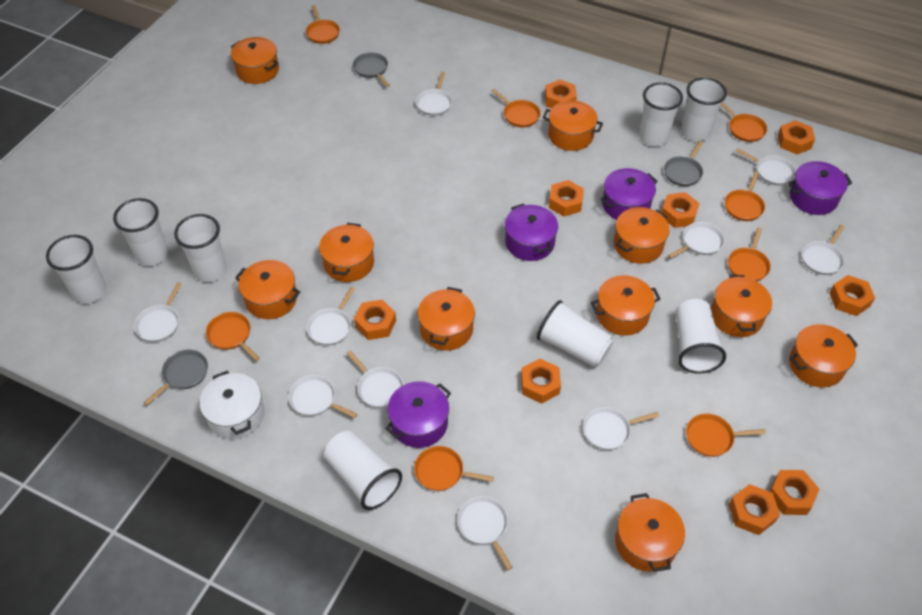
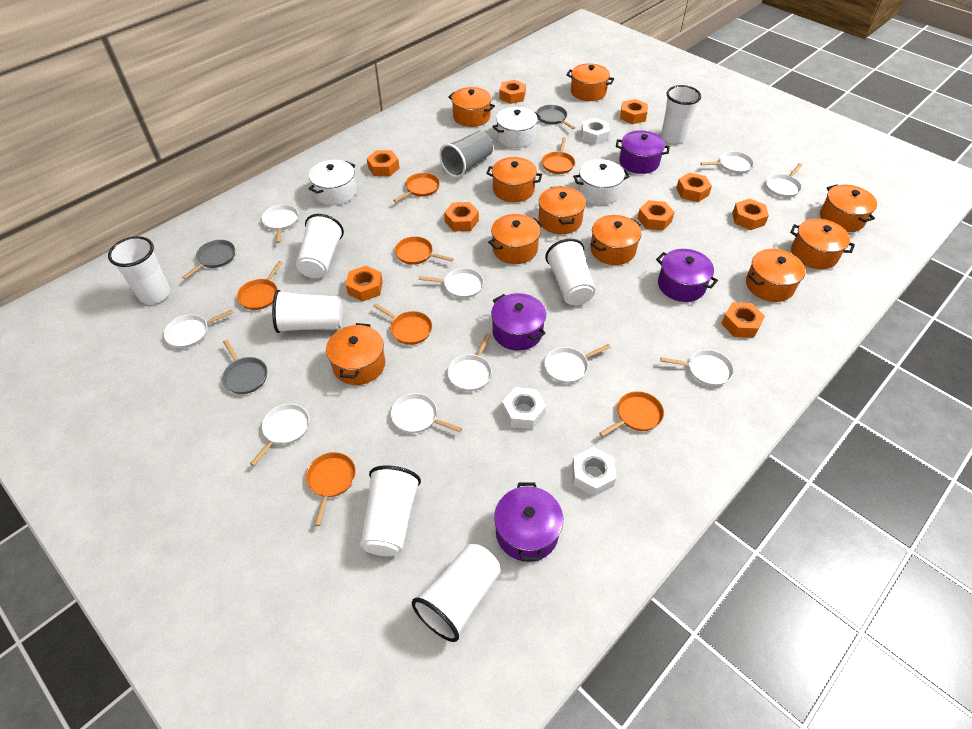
grey cup: none = 0 -> [439,130,493,178] = 1
orange pan: [206,312,260,361] [306,5,340,44] [414,446,494,491] [492,89,540,127] [686,413,766,457] [721,102,767,142] [725,172,765,221] [728,227,771,281] = 8 -> [237,261,283,310] [306,452,356,526] [373,303,432,345] [393,173,440,202] [395,236,453,265] [542,137,575,174] [599,391,664,437] = 7
white cup: [46,235,106,304] [113,198,168,266] [174,214,227,282] [324,431,402,510] [537,300,613,367] [639,82,683,147] [676,299,726,373] [681,77,727,141] = 8 -> [108,236,170,304] [272,290,342,333] [296,214,344,278] [360,465,421,556] [412,544,501,642] [545,239,595,305] [661,85,701,144] = 7
white nut: none = 0 -> [502,387,546,429] [572,447,616,496] [581,118,610,145] = 3
white pot: [200,371,265,439] = 1 -> [309,160,357,205] [492,107,541,148] [573,159,630,205] = 3

